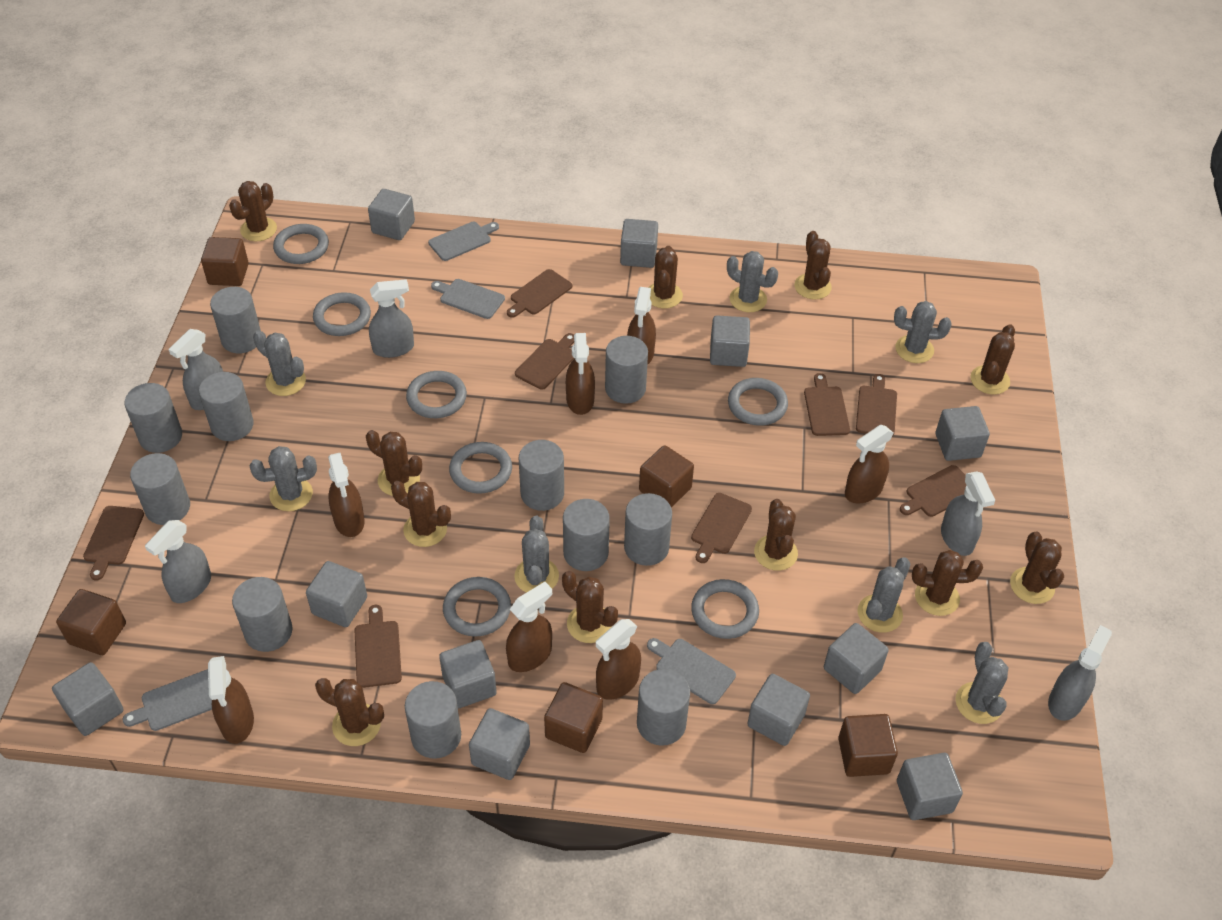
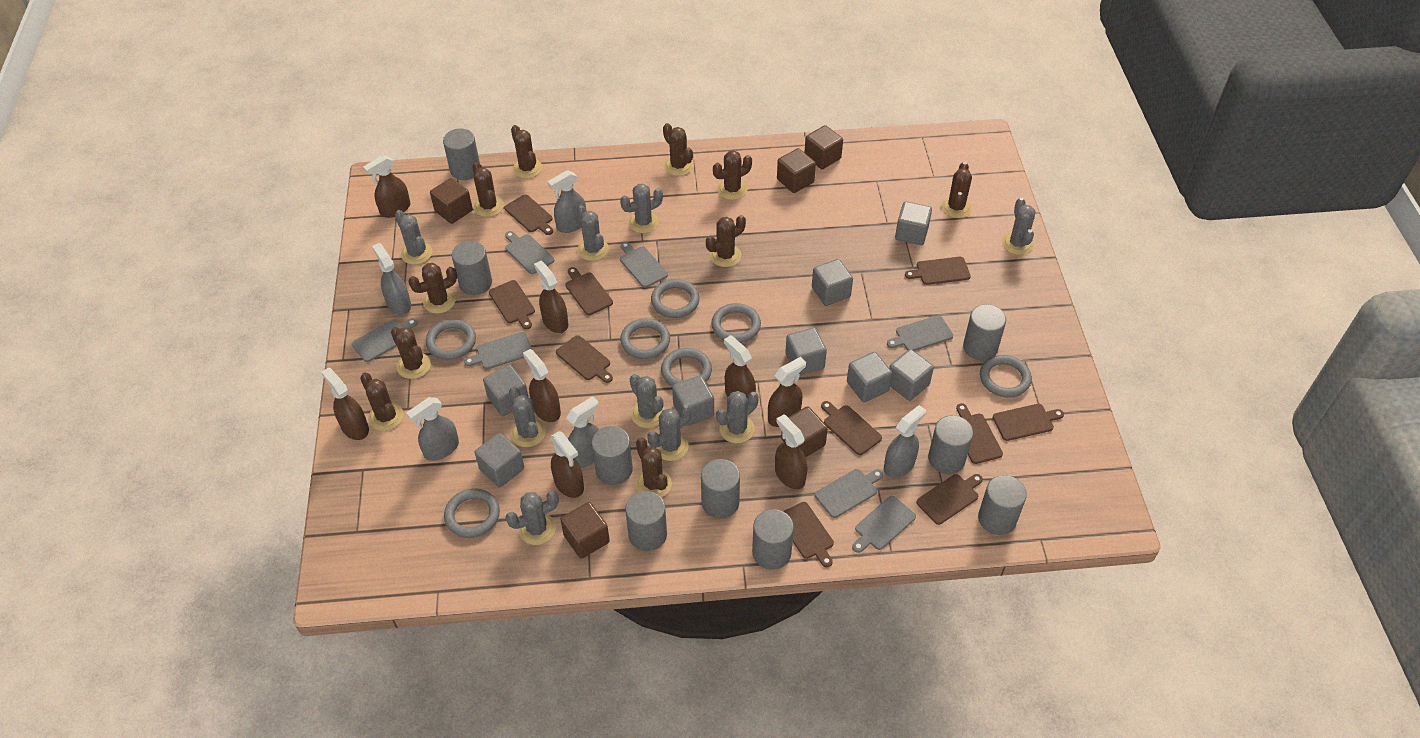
brown cactus: [229,181,277,241] [315,678,384,746] [366,430,422,496] [391,481,451,547] [562,571,618,643] [648,246,683,308] [754,499,798,571] [794,231,832,299] [912,550,983,616] [971,324,1015,395] [1010,531,1064,604] = 11 -> [360,373,404,431] [391,327,431,379] [408,263,457,314] [472,162,504,217] [511,125,542,179] [635,438,672,498] [663,123,694,176] [706,215,746,267] [713,150,752,200] [941,162,972,218] = 10
brown cutting board: [83,506,144,580] [354,605,402,688] [507,269,572,318] [515,333,574,390] [691,493,752,563] [804,373,850,436] [856,374,897,437] [900,465,967,517] = 8 -> [489,280,535,329] [504,194,553,235] [556,335,613,383] [565,267,613,315] [783,502,834,567] [821,401,882,455] [905,257,971,285] [917,474,983,525] [956,403,1003,464] [993,404,1064,441] = 10
brown spray bottle: [208,656,254,744] [328,453,365,537] [506,582,552,672] [566,333,595,415] [596,619,641,700] [627,287,656,365] [845,425,894,503] = 7 -> [321,367,369,440] [363,155,410,218] [523,349,561,422] [534,261,568,333] [551,431,584,498] [724,335,756,399] [768,357,806,427] [775,414,808,489] = 8
grey cactus: [249,446,317,511] [253,330,306,396] [514,516,559,593] [727,251,778,312] [857,557,911,633] [894,301,952,363] [955,642,1009,724] = 7 -> [395,210,432,265] [505,491,559,545] [509,387,546,447] [577,205,609,261] [620,184,663,233] [630,374,665,428] [648,404,691,461] [716,391,759,443] [1002,197,1035,255] = 9
grey cube: [52,662,124,736] [306,561,367,627] [368,189,415,240] [439,640,497,709] [469,708,530,780] [620,219,658,268] [710,315,750,367] [747,674,810,746] [824,623,889,694] [897,753,963,820] [935,406,990,461] = 11 -> [475,433,524,487] [483,364,529,416] [672,375,714,426] [785,328,827,375] [812,259,853,306] [847,352,892,402] [889,349,934,401] [895,201,932,245] = 8
grey cutting board: [123,669,212,731] [428,222,499,261] [431,279,505,319] [647,638,736,704] = 4 -> [352,318,418,362] [464,332,532,369] [505,231,554,274] [620,242,668,288] [815,469,883,518] [852,496,916,553] [887,315,953,351] = 7
grey cylinder: [124,383,182,453] [130,453,190,525] [199,372,254,441] [210,287,261,354] [232,577,292,652] [405,681,461,759] [519,440,564,511] [563,499,610,571] [605,336,648,404] [624,493,672,566] [637,669,690,746] = 11 -> [443,128,480,180] [452,241,492,295] [591,426,633,485] [625,491,667,551] [701,459,740,518] [752,509,794,570] [928,415,973,474] [963,304,1006,360] [978,475,1027,535] = 9

